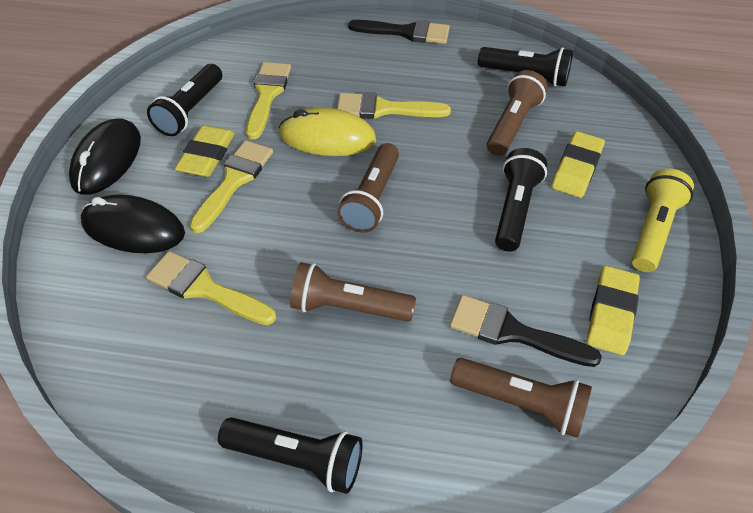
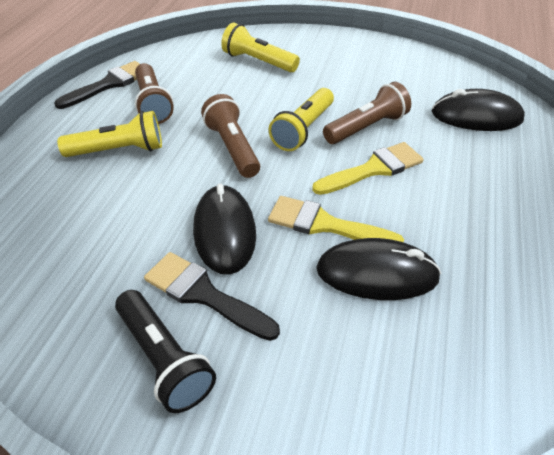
black flashlight: [147,64,222,136] [218,417,363,494] [478,47,573,87] [495,148,547,252] = 4 -> [115,290,216,413] = 1
black mouse: [69,119,141,195] [81,194,185,253] = 2 -> [193,183,256,275] [316,238,441,300] [432,89,525,131] = 3
brown flashlight: [290,262,416,322] [337,143,399,233] [450,358,592,438] [487,70,548,156] = 4 -> [135,63,174,124] [201,94,260,178] [323,82,411,144] = 3
yellow brush: [146,251,276,325] [189,140,273,233] [246,62,291,140] [337,92,451,119] = 4 -> [268,196,404,242] [312,142,424,195] = 2
yellow eraser: [175,125,235,177] [552,131,605,198] [587,266,640,355] = 3 -> none = 0
yellow flashlight: [631,169,694,272] = 1 -> [57,111,162,157] [221,22,300,72] [269,88,334,151] = 3
yellow mouse: [279,107,376,156] = 1 -> none = 0

